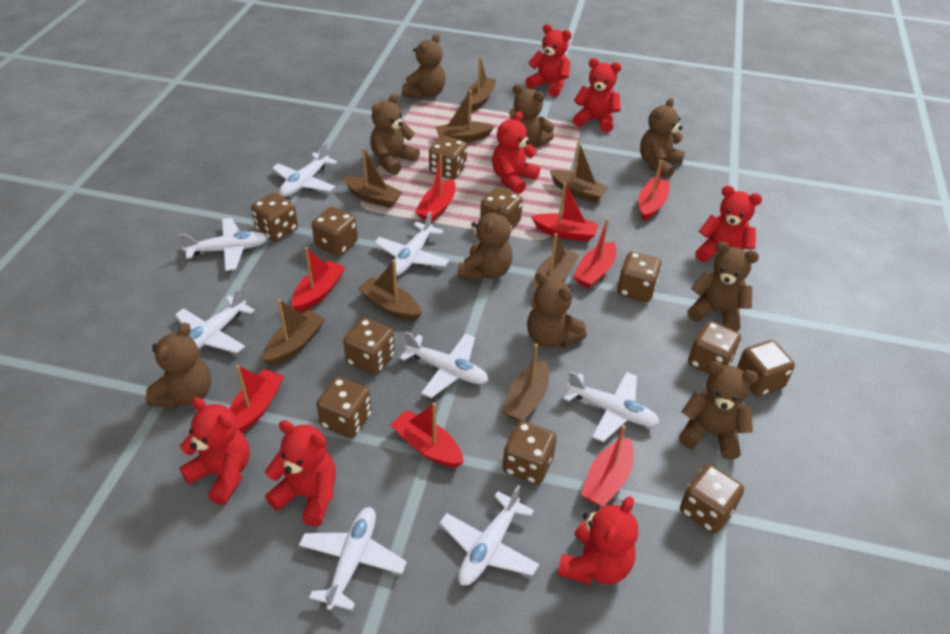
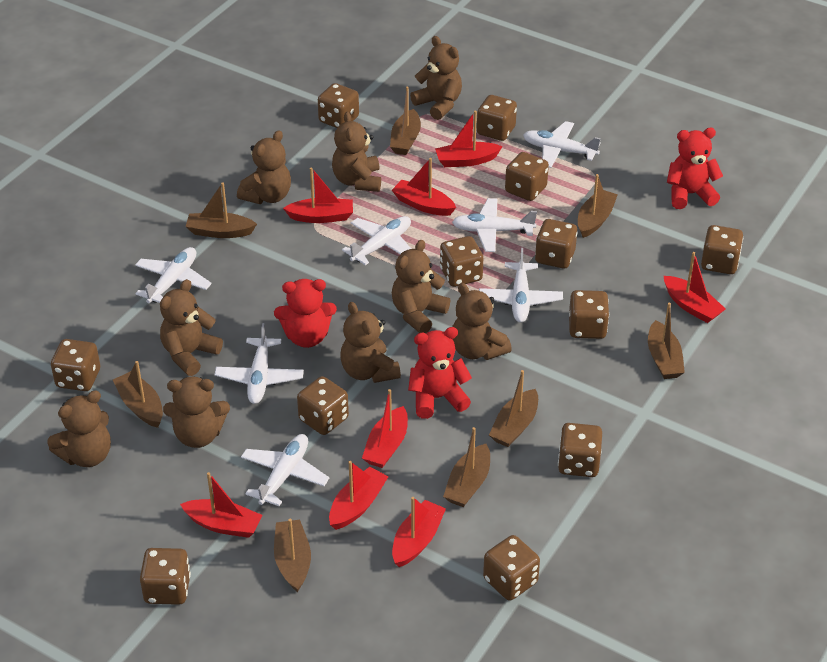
brown dice: [251,192,298,242] [312,207,358,256] [316,377,372,438] [343,318,395,375] [429,135,467,179] [480,187,523,230] [502,421,557,485] [617,252,662,302] [680,464,744,534] [688,321,741,375] [737,340,795,397] = 11 -> [51,339,100,391] [140,548,191,605] [297,376,349,435] [318,83,359,128] [440,236,483,287] [477,95,517,141] [483,535,540,601] [505,152,549,201] [535,219,578,268] [558,423,602,477] [569,290,609,339] [701,225,743,274] = 12
red teddy bear: [179,397,250,505] [265,420,336,526] [492,111,540,194] [525,24,572,97] [557,496,638,585] [573,58,622,132] [695,186,762,262] = 7 -> [274,279,337,348] [408,327,472,419] [667,128,723,209] = 3
white plane: [175,287,255,353] [179,218,268,271] [272,143,337,197] [299,507,407,610] [374,211,449,276] [400,331,488,398] [439,485,539,586] [564,371,659,442] = 8 -> [135,247,212,303] [214,323,304,404] [241,434,329,506] [342,216,411,265] [452,198,537,252] [479,248,563,323] [523,121,601,168] = 7

